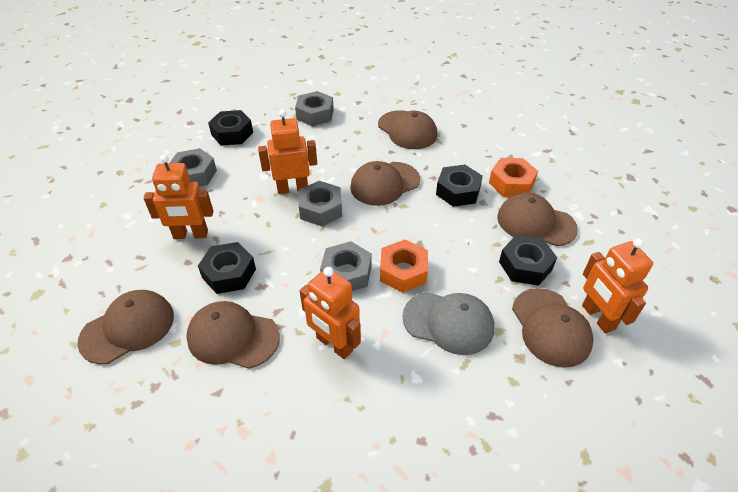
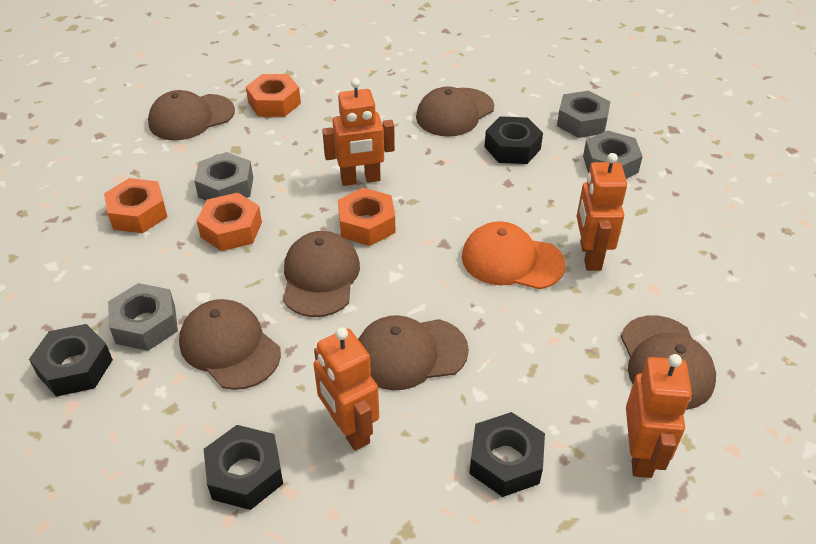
grey cap: [402,292,494,355] = 1 -> none = 0
orange cap: none = 0 -> [462,221,566,289] = 1
orange nut: [380,240,428,293] [489,158,538,197] = 2 -> [104,178,167,233] [196,193,262,251] [246,74,301,117] [338,188,395,246] = 4

